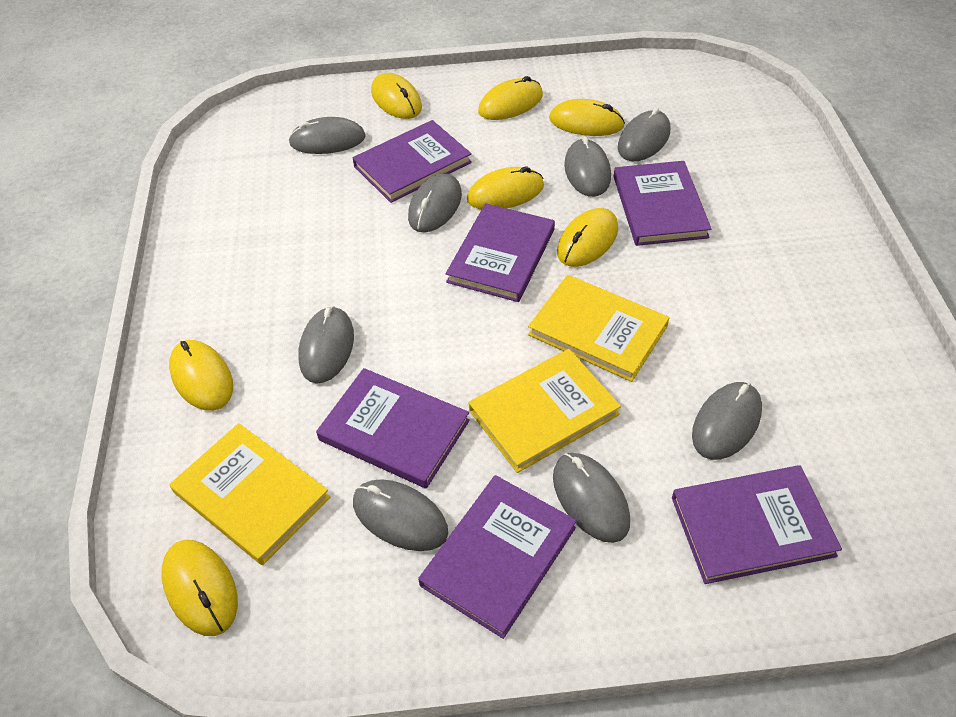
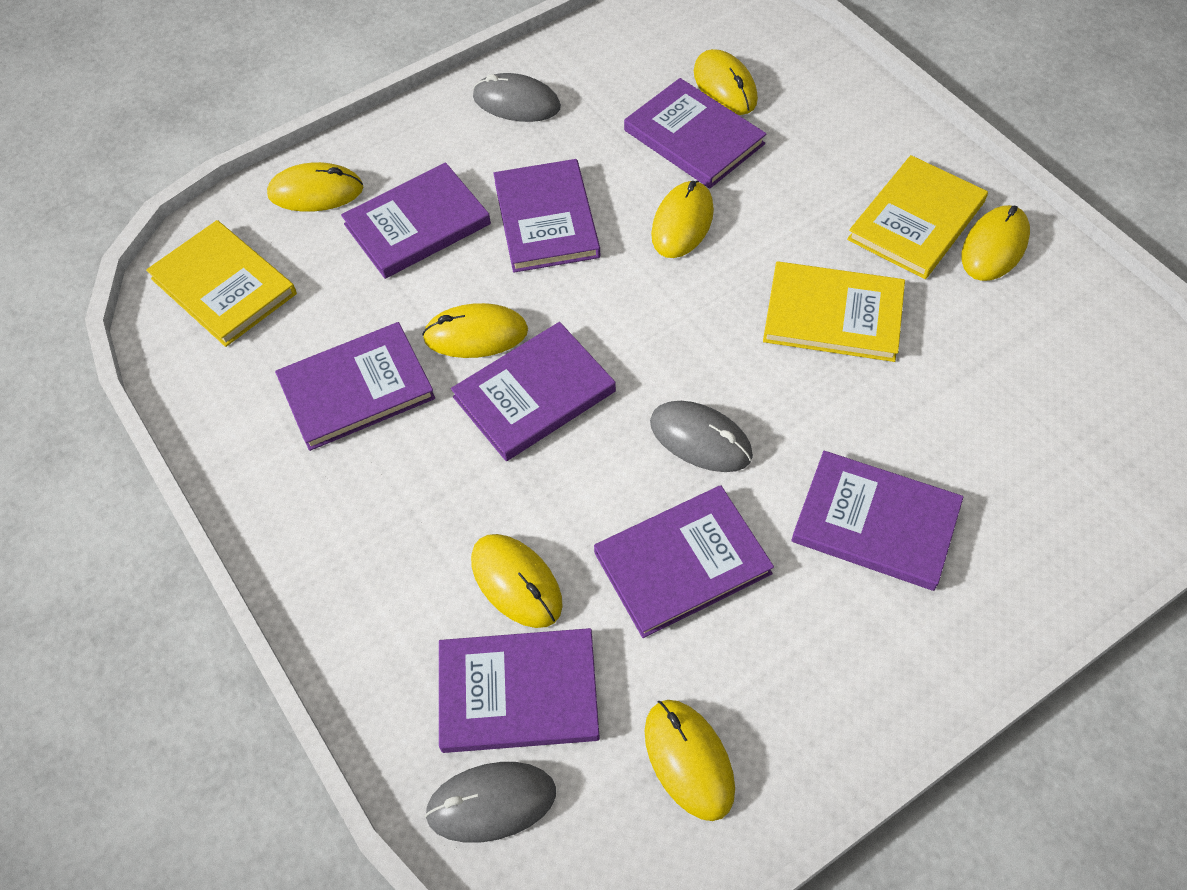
grey mouse: [289,117,366,154] [298,306,354,384] [353,479,448,551] [408,173,462,232] [553,453,630,543] [564,137,611,197] [618,108,670,161] [692,382,762,460] = 8 -> [425,762,556,843] [473,73,561,122] [650,401,753,472] = 3
purple book: [316,368,470,489] [352,120,472,203] [418,475,577,639] [446,203,555,302] [614,161,712,246] [672,465,842,584] = 6 -> [275,322,435,451] [341,162,491,279] [439,628,600,753] [451,322,616,461] [493,159,600,273] [594,485,774,638] [624,78,767,188] [792,451,963,591] = 8

